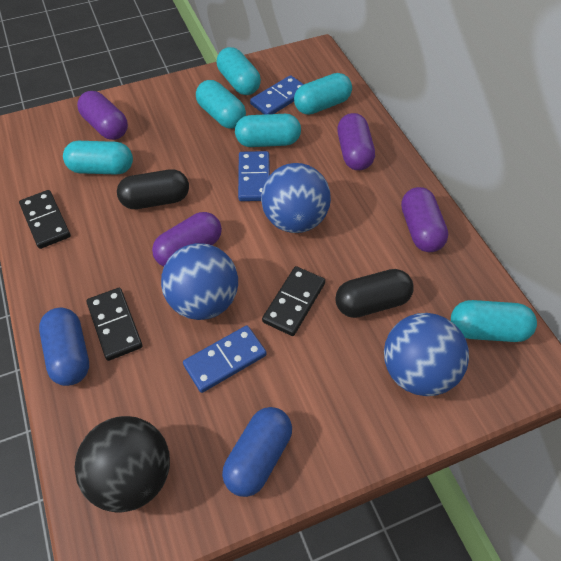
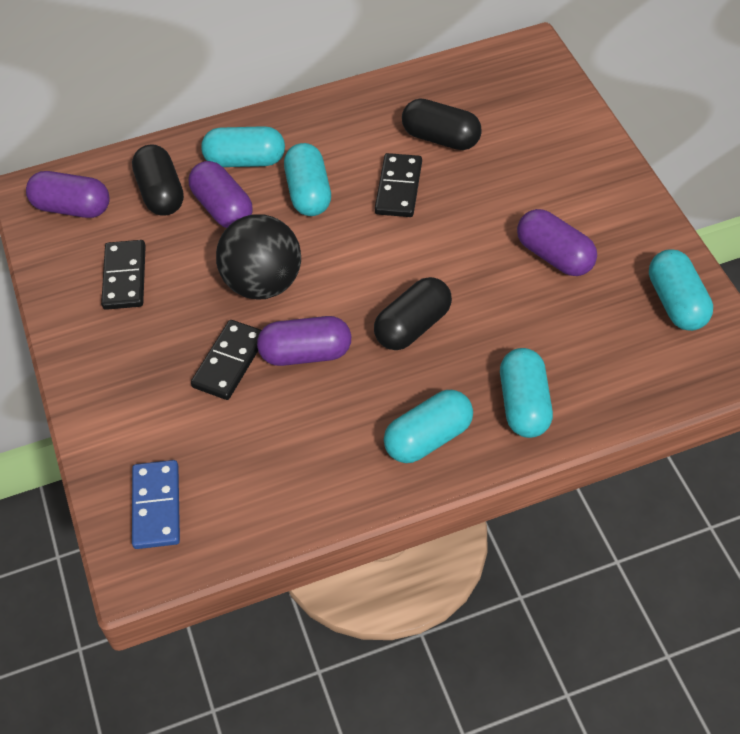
black capsule: [117,169,189,209] [335,269,413,318] = 2 -> [132,144,184,216] [374,277,452,350] [402,98,482,150] = 3
blue ball: [161,243,238,320] [261,163,331,233] [384,313,469,396] = 3 -> none = 0
blue capsule: [39,308,89,386] [222,407,292,497] = 2 -> none = 0
blue domino: [183,325,266,393] [238,151,270,201] [250,75,304,115] = 3 -> [132,460,180,549] = 1
turquoise capsule: [63,141,133,175] [196,80,246,129] [217,47,261,95] [235,114,301,147] [294,73,352,115] [451,300,537,342] = 6 -> [201,126,285,167] [284,143,331,216] [384,390,473,463] [500,348,553,438] [649,249,713,331] = 5

